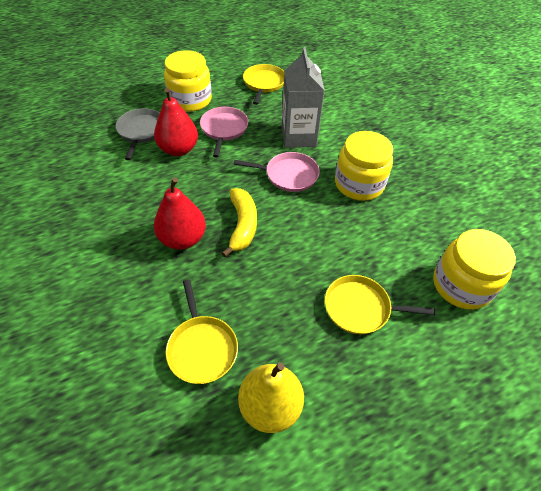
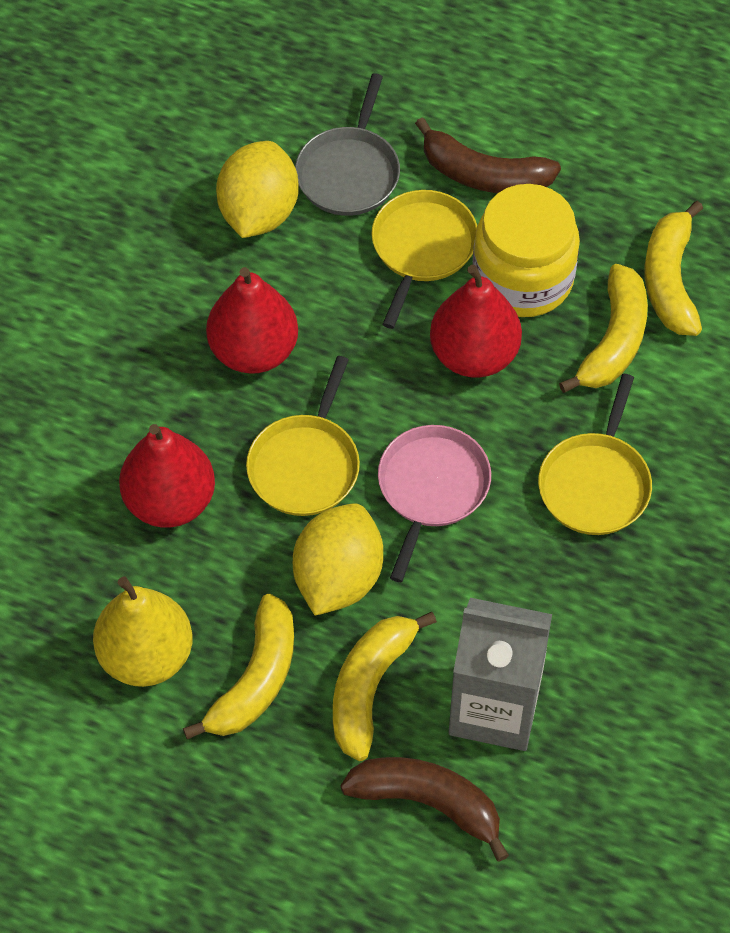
brown banana: none = 0 -> [340,757,509,862] [415,117,561,193] = 2
pink pan: [200,107,248,158] [234,152,320,192] = 2 -> [378,425,491,582] = 1
red pear: [154,88,198,156] [154,177,206,250] = 2 -> [119,424,215,528] [206,267,298,374] [430,264,522,378] = 3
yellow banana: [222,188,257,257] = 1 -> [183,594,294,739] [333,612,437,761] [559,264,648,393] [645,201,703,336] = 4
yellow jar: [164,50,212,112] [335,131,393,201] [433,229,516,310] = 3 -> [473,184,580,317] = 1
yellow lemon: none = 0 -> [216,141,299,238] [293,503,383,616] = 2

